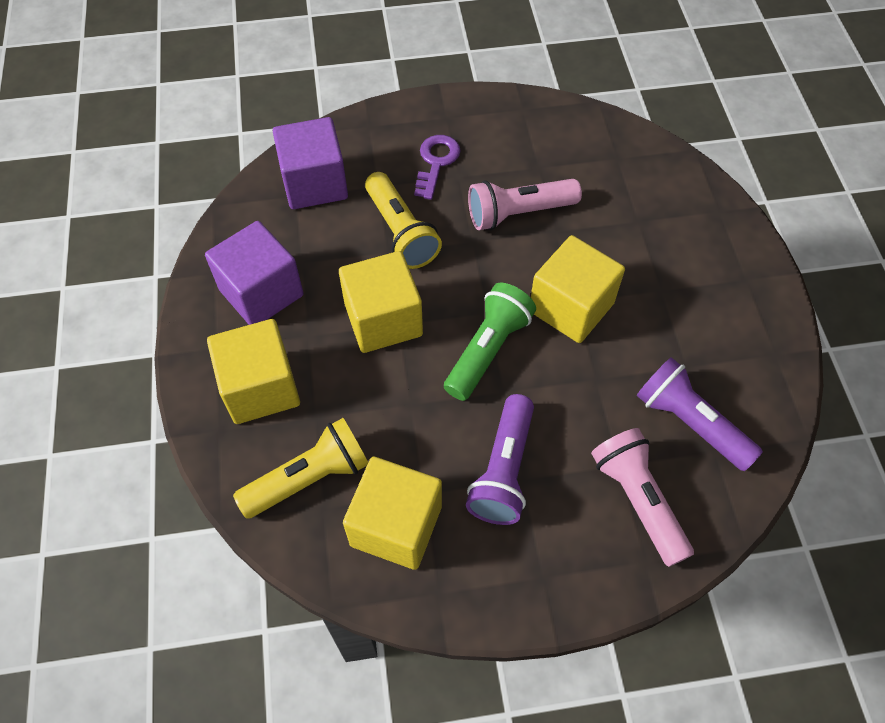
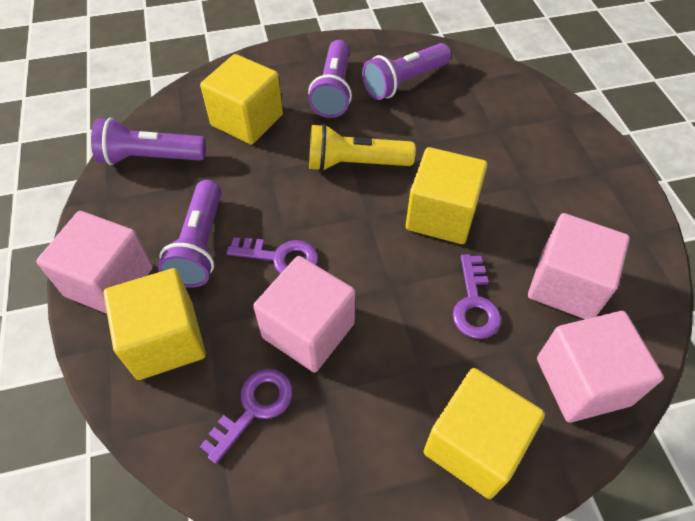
green flashlight: [444,283,536,401] = 1 -> none = 0
pink cube: none = 0 -> [36,211,153,314] [253,256,356,373] [528,213,630,319] [537,311,664,423] = 4
pink flashlight: [468,179,582,230] [591,428,694,567] = 2 -> none = 0
purple cube: [205,221,304,325] [273,117,348,209] = 2 -> none = 0
purple flashlight: [466,394,534,525] [637,357,763,471] = 2 -> [91,118,206,165] [158,180,222,288] [308,40,352,118] [362,43,451,100] = 4
purple key: [414,135,461,200] = 1 -> [200,369,293,464] [226,237,318,274] [453,254,501,339] = 3
yellow flashlight: [233,418,368,519] [365,172,442,269] = 2 -> [309,124,416,172] = 1

